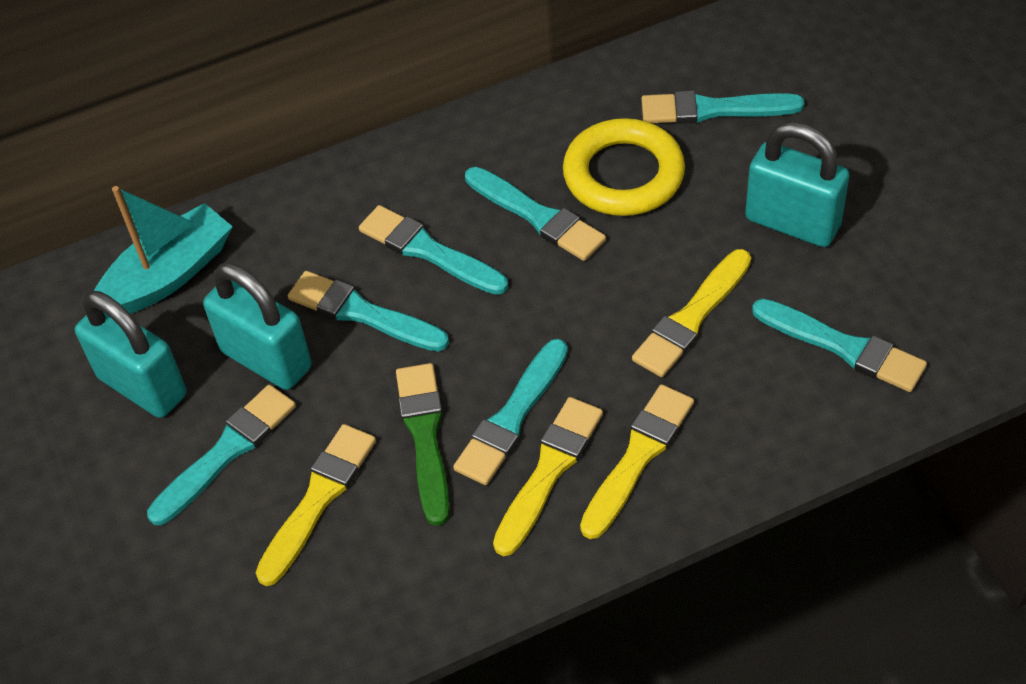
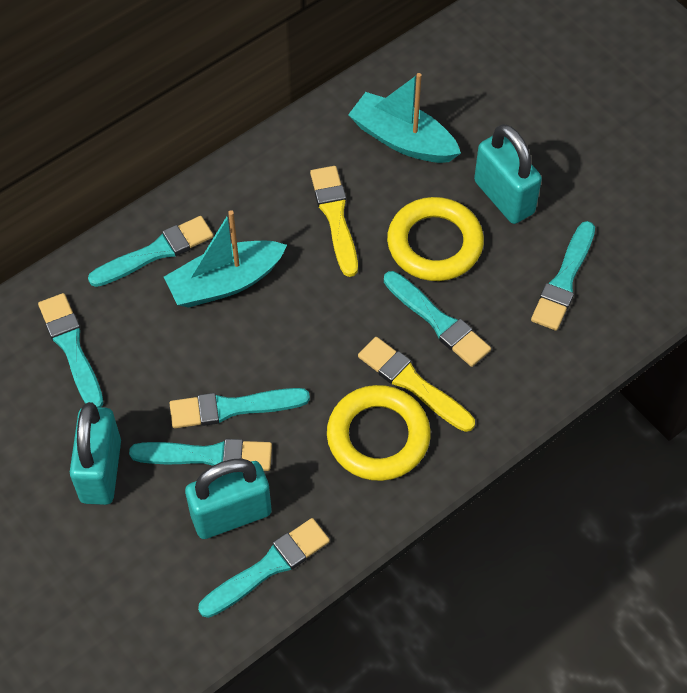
green brush: [396,363,450,526] = 1 -> none = 0
turquoise boat: [94,186,233,314] = 1 -> [164,210,287,308] [348,73,461,163] = 2
yellow brush: [256,424,376,586] [493,397,603,556] [580,384,694,539] [632,249,751,377] = 4 -> [310,166,358,277] [358,337,475,432] = 2
yellow ring: [563,118,685,216] = 1 -> [327,385,431,481] [387,197,484,281] = 2

